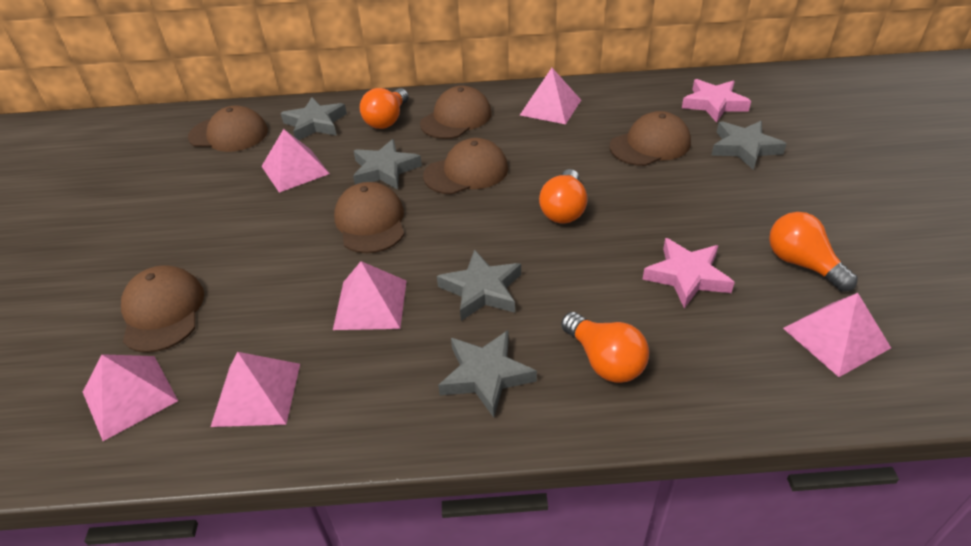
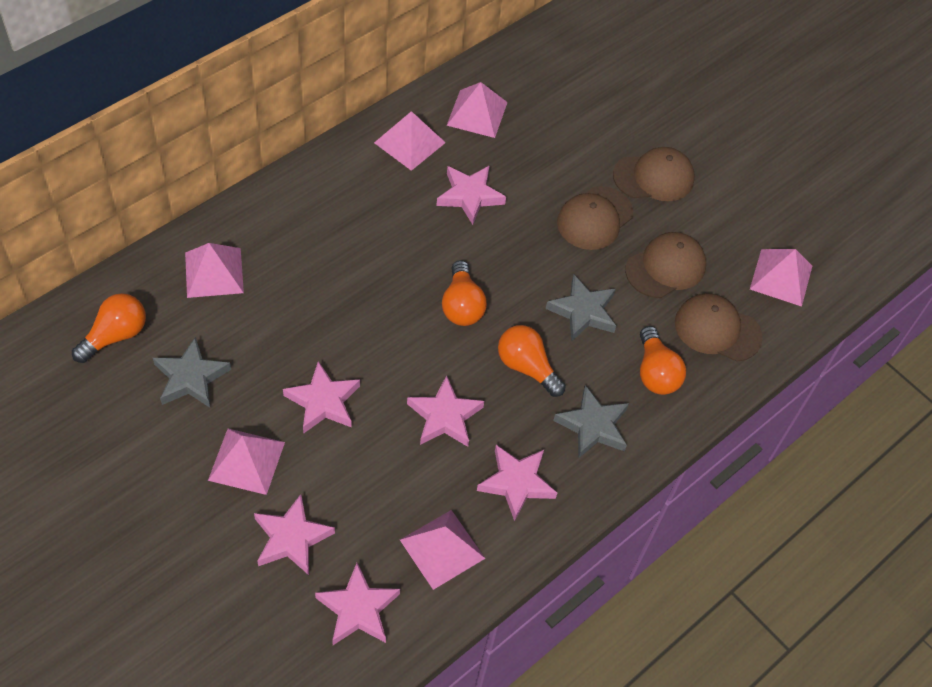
brown cap: [121,265,204,353] [188,105,268,152] [334,182,404,253] [420,86,492,139] [423,138,508,195] [610,111,691,166] = 6 -> [557,186,633,250] [613,147,695,201] [625,232,706,298] [675,293,763,362] = 4
grey star: [281,97,347,140] [353,139,422,190] [437,249,521,321] [438,330,537,418] [711,121,786,170] = 5 -> [153,337,231,407] [546,275,616,342] [553,385,629,459] = 3
pink star: [642,238,735,309] [682,79,751,123] = 2 -> [254,494,335,575] [283,361,360,434] [315,563,400,645] [407,375,484,447] [436,165,506,225] [477,445,557,521] = 6

